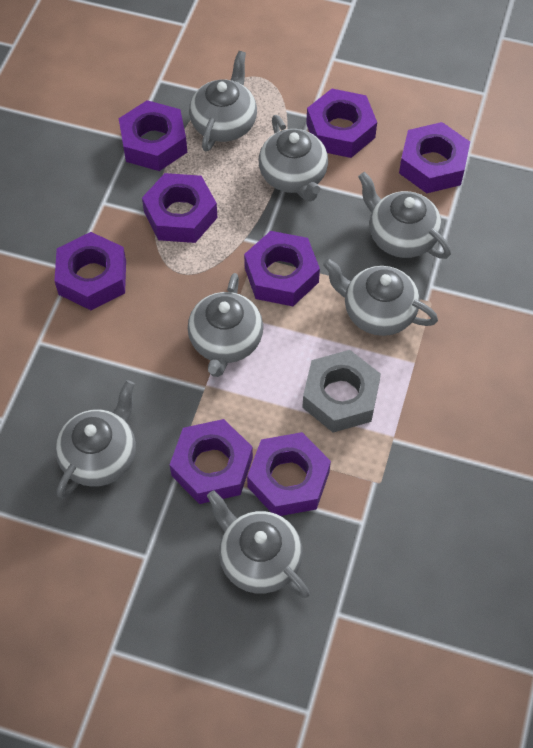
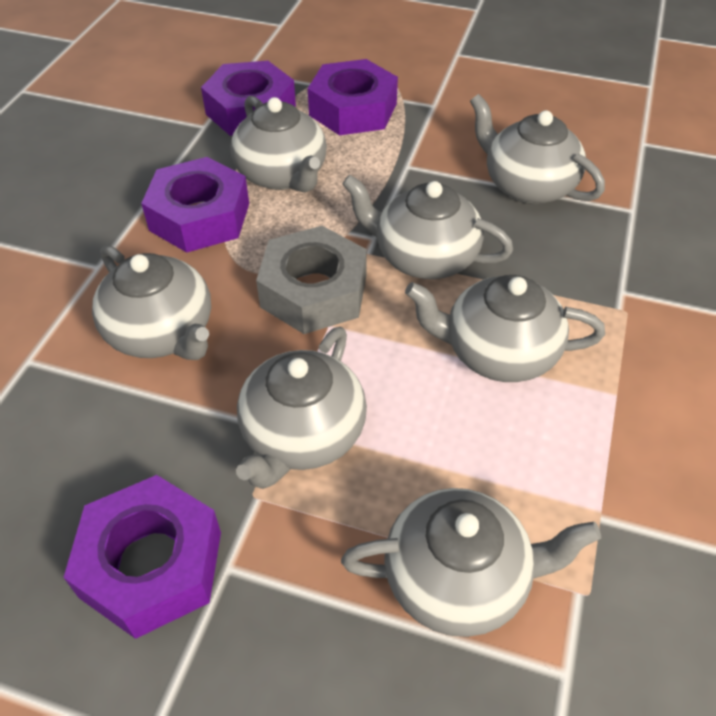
purple nut: [54,232,126,310] [119,100,187,171] [142,173,218,243] [170,419,253,504] [244,231,320,306] [247,432,331,516] [306,89,377,158] [399,122,470,193] = 8 -> [63,475,221,639] [141,157,249,252] [201,61,296,136] [308,59,398,135] = 4

